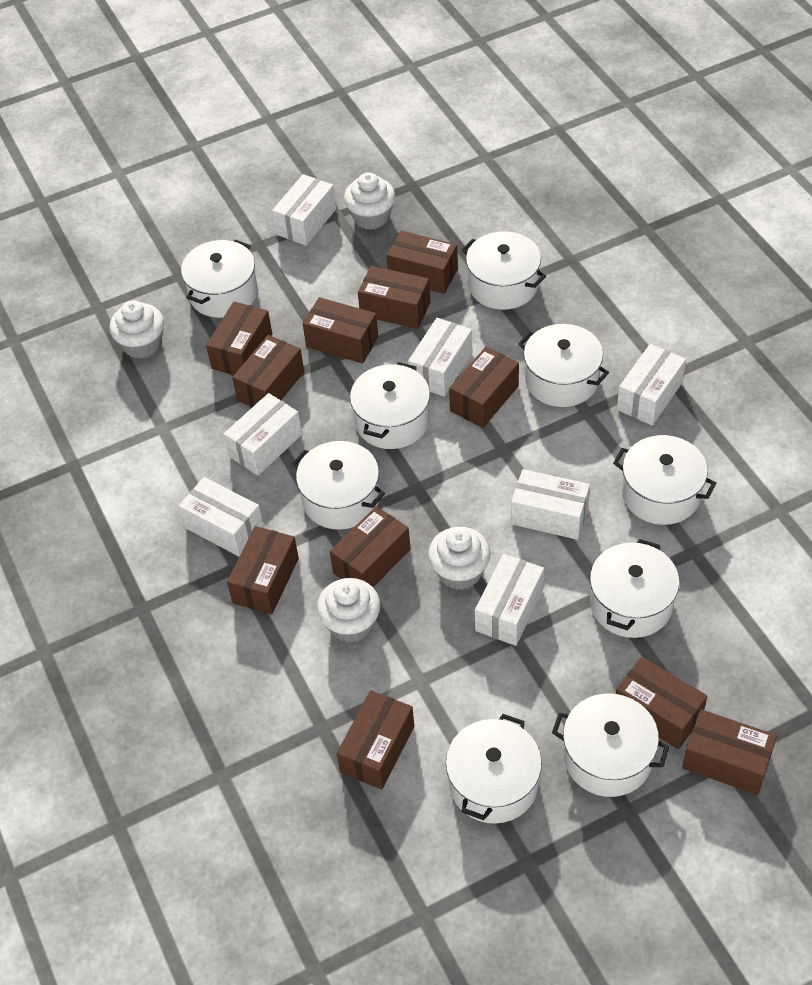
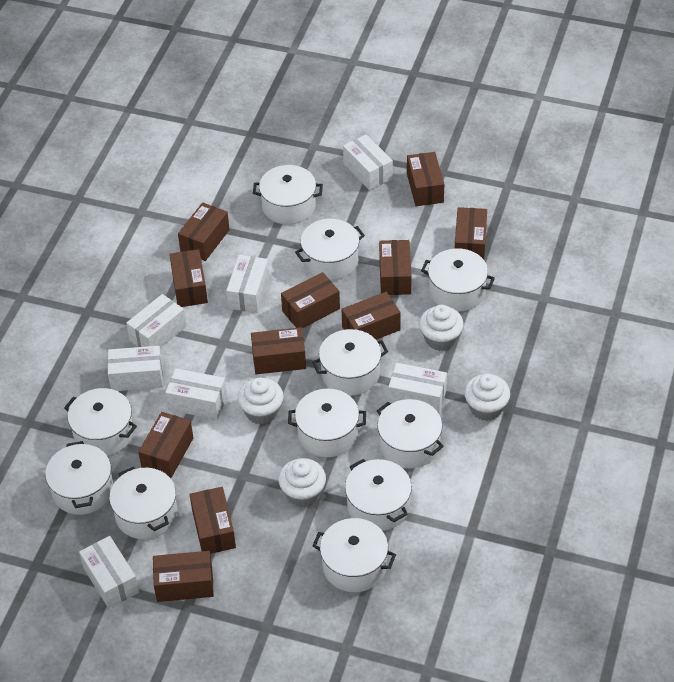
white pot: [181,239,258,318] [292,441,385,530] [350,362,430,449] [446,714,542,824] [462,231,546,310] [518,324,609,407] [552,693,670,797] [590,539,679,638] [613,435,716,525] = 9 -> [45,441,113,515] [64,388,137,456] [109,467,177,539] [253,165,323,225] [288,389,366,457] [295,219,365,280] [312,329,388,396] [312,518,396,592] [345,459,412,531] [377,399,444,469] [421,248,495,312] = 11

